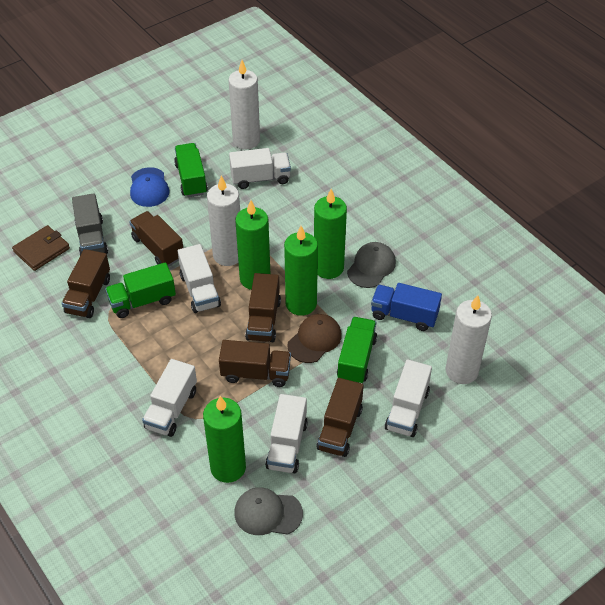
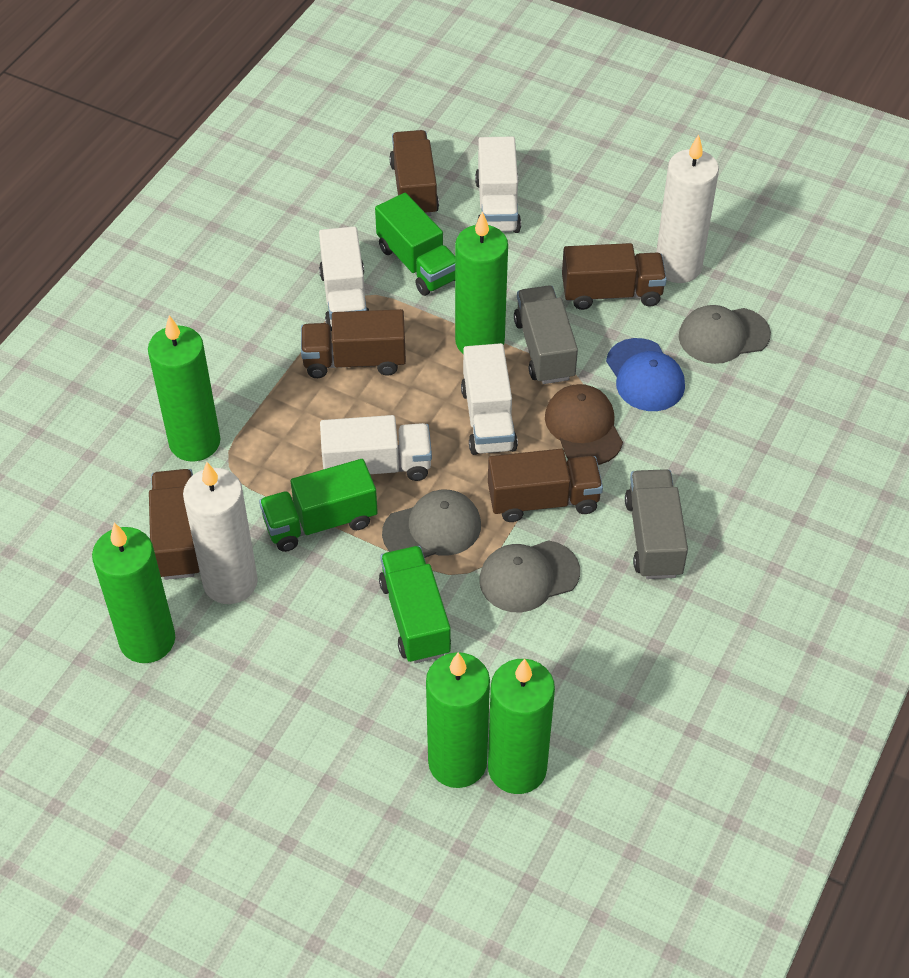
blue truck: [371,283,442,331] = 1 -> none = 0
brown wallet: [12,225,70,271] = 1 -> none = 0
green candle: [203,396,246,483] [235,200,270,290] [284,226,318,316] [314,189,347,279] = 4 -> [92,523,175,663] [148,315,221,462] [426,652,490,788] [455,211,508,354] [488,659,555,794] = 5
grey cap: [234,487,303,535] [347,242,396,288] = 2 -> [382,490,481,558] [479,540,580,612] [679,305,771,364] = 3
grey truck: [72,193,108,256] = 1 -> [514,285,578,384] [625,469,688,579] = 2
white candle: [207,176,240,266] [229,60,260,149] [446,295,492,384] = 3 -> [183,462,258,604] [656,134,719,283] = 2
white truck: [142,359,197,437] [177,244,221,313] [229,148,291,189] [265,394,308,473] [385,359,432,437] = 5 -> [319,226,369,331] [320,415,432,481] [461,343,518,455] [475,137,521,233] = 4

